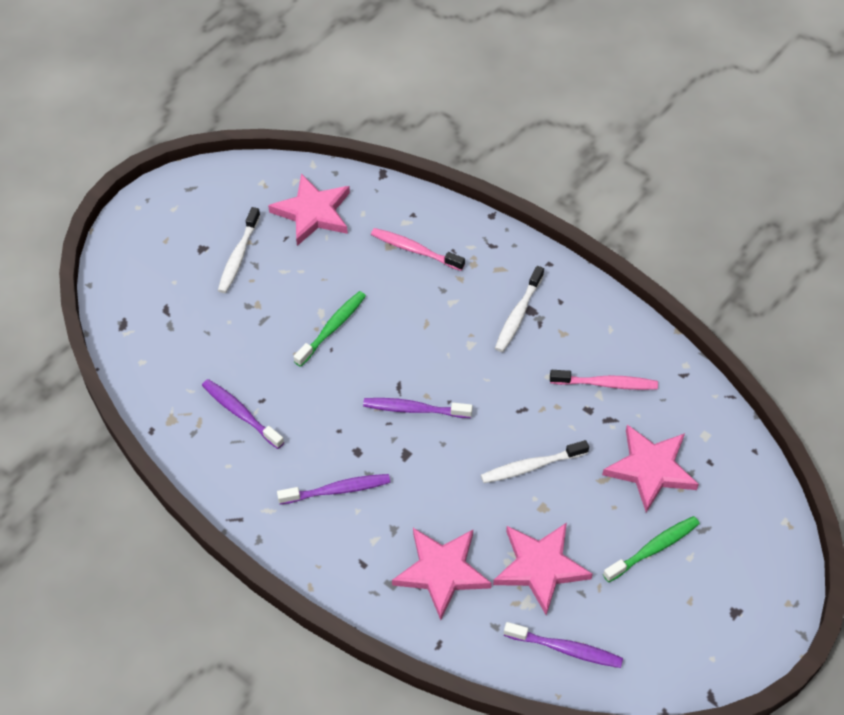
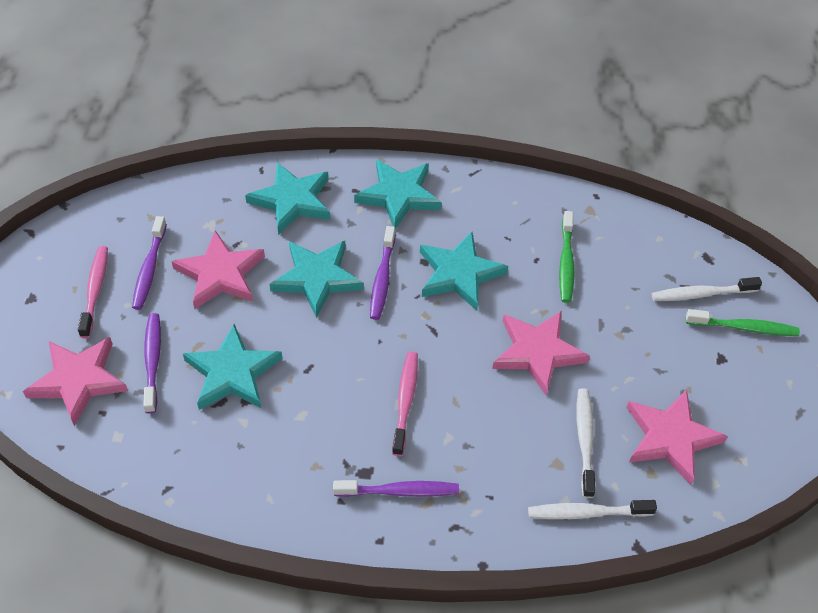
turquoise star: none = 0 -> [183,324,282,410] [245,162,330,235] [270,241,363,318] [354,159,442,229] [420,232,508,310] = 5

